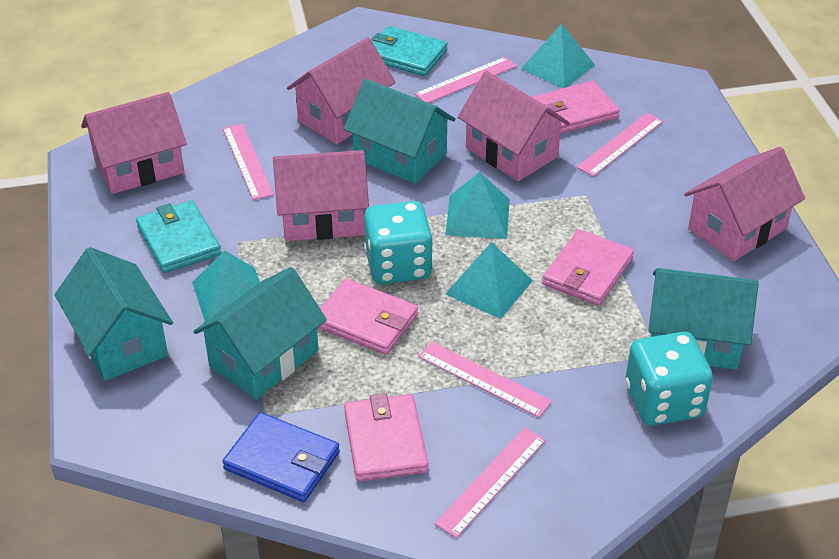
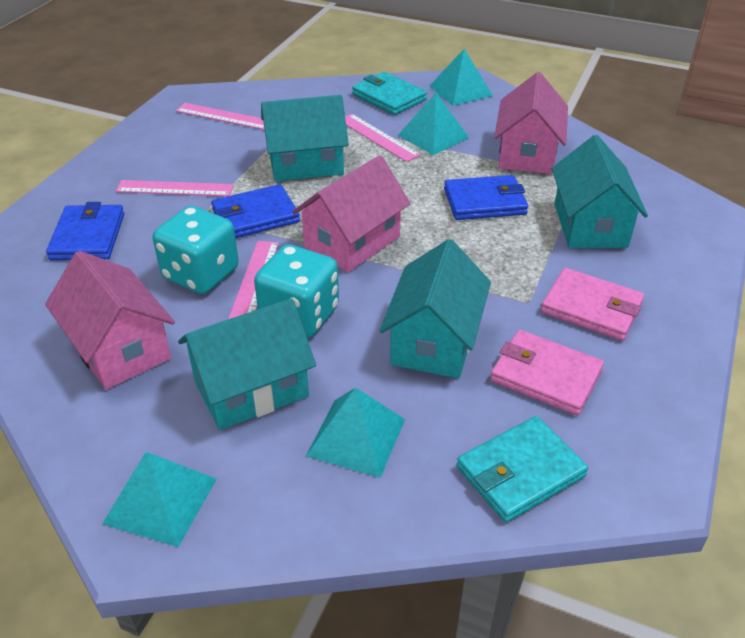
blue wallet: [222,412,340,502] = 1 -> [46,202,124,260] [211,184,300,238] [444,175,528,220] = 3
pink house: [81,92,187,194] [273,150,369,241] [287,37,396,144] [458,71,570,181] [684,147,805,261] = 5 -> [45,251,175,390] [292,155,411,272] [494,72,568,174] = 3
pink ruler: [223,124,274,200] [415,57,517,103] [418,342,552,418] [434,427,546,538] [577,113,663,177] = 5 -> [116,180,234,196] [176,103,265,130] [228,241,279,319] [345,114,421,162] = 4
pink wallet: [318,279,418,355] [344,393,428,482] [532,81,620,134] [542,229,634,306] = 4 -> [490,330,604,415] [541,268,645,341] = 2

